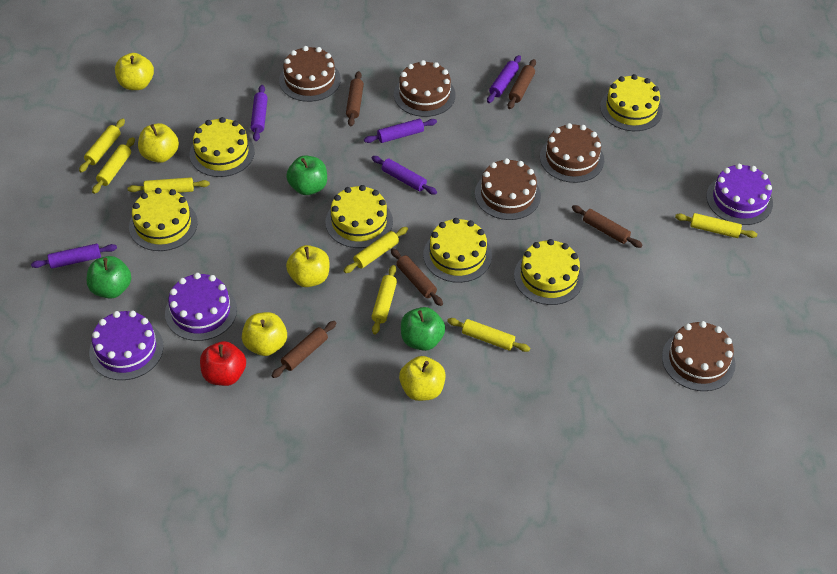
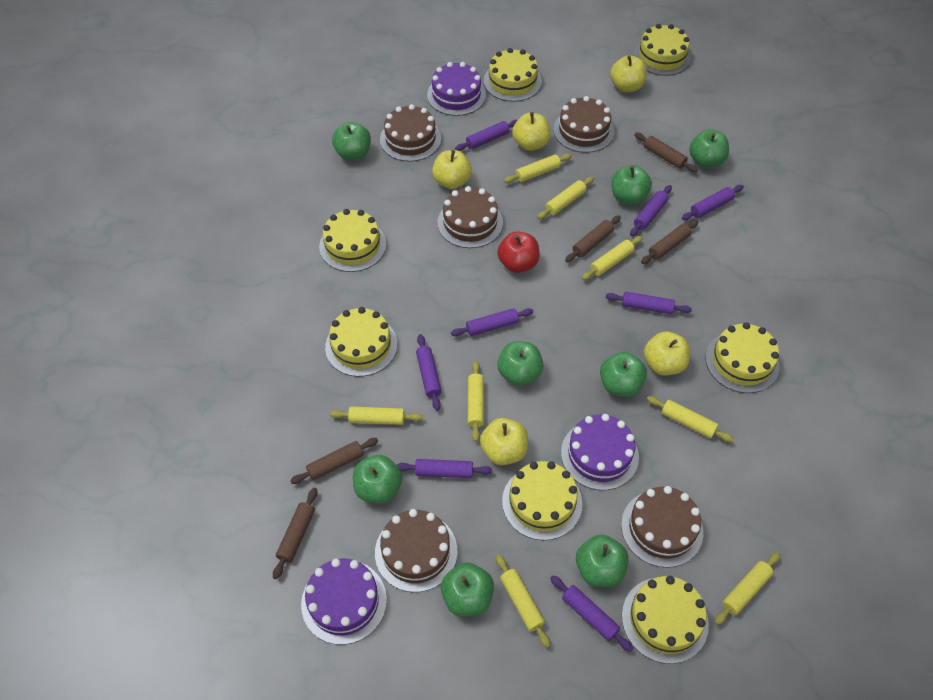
green apple: [87,256,131,299] [286,155,327,195] [401,307,445,351] = 3 -> [332,122,371,160] [353,455,402,504] [441,562,494,616] [497,341,544,386] [576,535,628,587] [600,352,647,397] [611,165,652,205] [689,129,729,168] = 8
purple rolling pin: [31,244,117,269] [251,85,268,141] [364,119,437,143] [372,156,437,195] [487,55,521,103] = 5 -> [397,459,492,478] [416,334,442,411] [451,308,533,336] [455,120,517,151] [550,576,633,652] [606,292,692,314] [630,185,672,236] [682,185,744,220] = 8
yellow cake: [129,188,198,251] [190,117,255,177] [325,185,393,248] [423,218,492,283] [514,239,584,305] [600,74,663,131] = 6 -> [319,209,386,272] [325,307,397,377] [484,48,542,102] [502,461,582,540] [622,576,709,664] [634,24,691,76] [706,322,780,393] = 7
yellow rolling pin: [79,118,125,173] [92,137,135,194] [128,177,210,193] [344,227,408,273] [371,265,397,335] [447,318,530,352] [675,213,757,238] = 7 -> [330,407,423,425] [468,361,484,442] [496,554,550,648] [504,154,572,183] [537,177,594,219] [582,236,643,280] [647,396,734,442] [714,552,781,625] = 8

